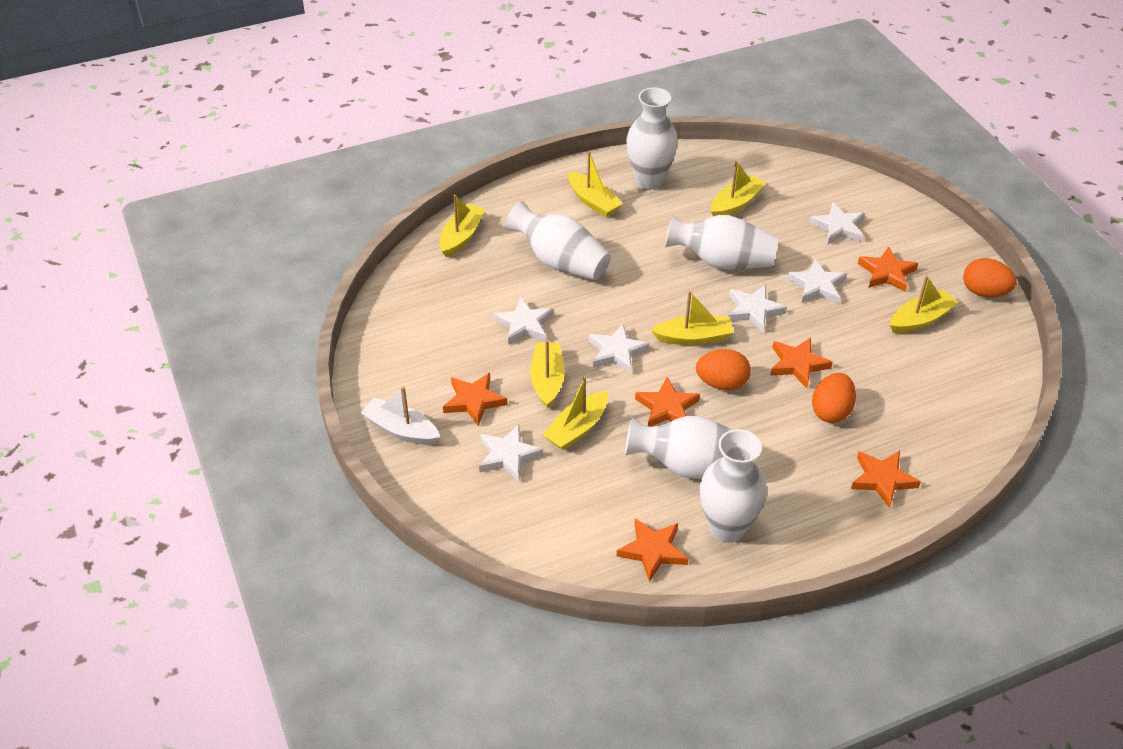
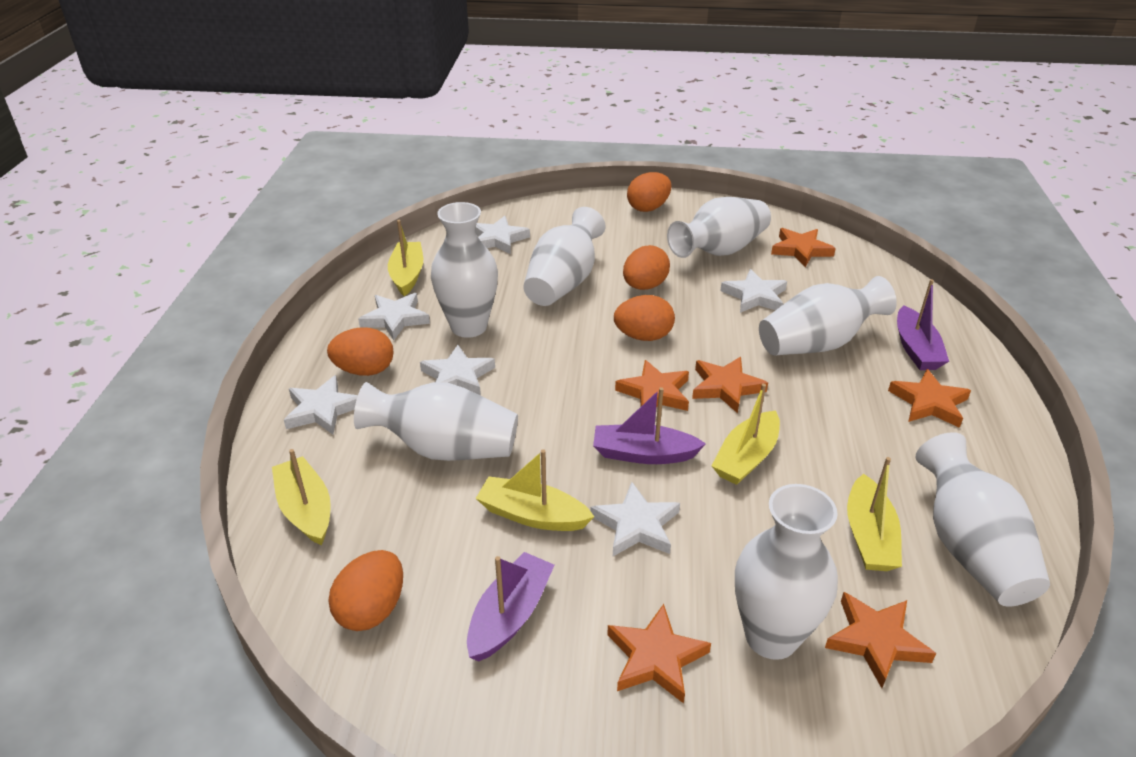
orange egg: [696,349,751,390] [812,373,856,423] [963,258,1017,297] = 3 -> [327,327,394,376] [329,550,403,631] [614,295,675,341] [623,245,670,290] [627,172,671,212] = 5
purple boat: none = 0 -> [467,552,555,662] [593,387,706,464] [897,279,949,370] = 3
white boat: [361,386,440,445] = 1 -> none = 0
white vase: [505,201,611,280] [625,416,754,479] [626,88,678,189] [665,215,778,269] [700,429,767,543] = 5 -> [354,382,518,461] [431,202,498,338] [523,207,605,306] [667,197,771,258] [735,484,838,660] [759,276,897,356] [916,432,1050,606] = 7
yellow boat: [439,195,485,257] [530,340,565,408] [543,376,608,450] [568,151,623,217] [651,291,734,345] [711,161,767,216] [890,276,959,333] = 7 -> [272,449,331,545] [388,220,423,296] [476,449,595,531] [712,384,780,485] [847,457,902,571] = 5

